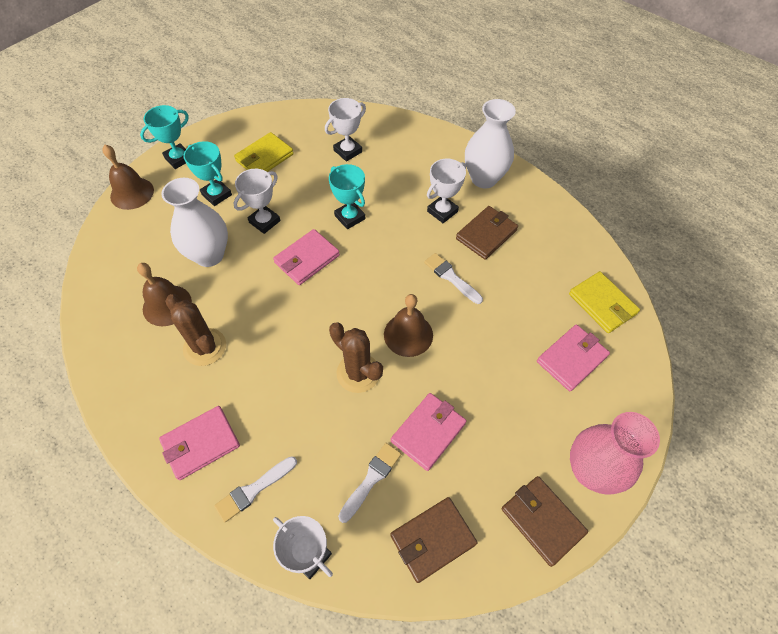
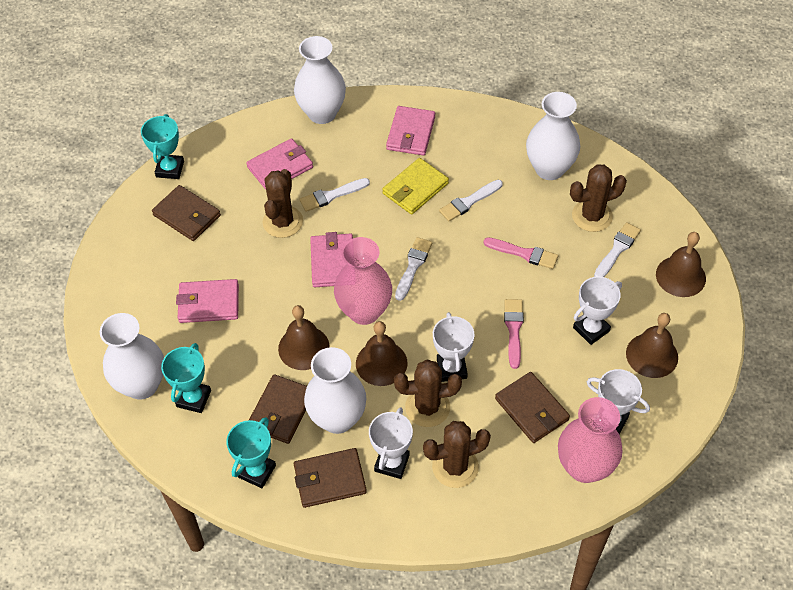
brown bell: [103,145,154,210] [137,263,192,326] [384,294,433,357] = 3 -> [278,305,330,370] [356,321,408,386] [626,313,678,378] [656,232,706,297] = 4
brown cactus: [165,294,226,366] [329,322,383,393] = 2 -> [263,169,303,238] [394,359,462,427] [423,421,491,488] [570,164,627,232] = 4
brown wallet: [391,497,478,583] [456,206,518,260] [501,476,588,567] = 3 -> [152,185,221,241] [248,374,307,444] [294,448,367,508] [495,372,570,443] = 4
pink brush: none = 0 -> [483,237,558,269] [504,299,524,369] = 2
pink vase: [570,412,660,495] = 1 -> [334,237,392,325] [558,397,623,483] = 2
white brush: [214,456,297,523] [338,443,401,523] [424,253,483,304] = 3 -> [299,178,370,212] [395,237,432,301] [439,180,503,221] [594,222,641,277] = 4
white vase: [161,178,228,267] [465,99,516,188] = 2 -> [100,313,164,399] [294,36,346,124] [304,347,367,434] [526,92,580,180] = 4
yellow wallet: [234,132,294,172] [569,271,640,333] = 2 -> [382,158,449,215] = 1

